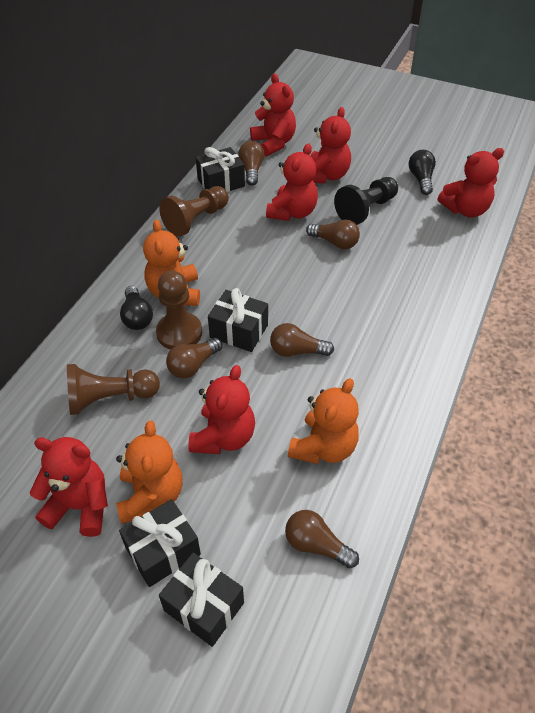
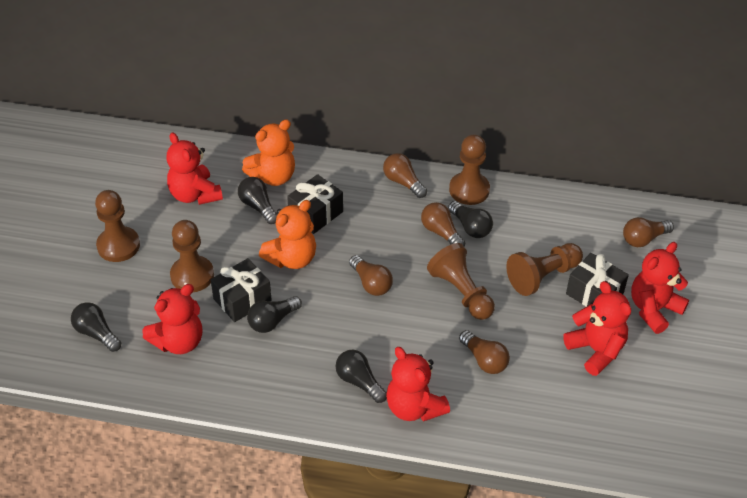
black gift: [119,499,201,587] [159,552,244,647] [196,147,245,192] [208,288,268,352] = 4 -> [211,258,272,322] [287,174,343,234] [566,253,629,307] = 3
black light bulb: [120,286,153,330] [409,150,436,195] = 2 -> [71,302,121,352] [238,177,277,224] [247,296,302,333] [336,350,387,403] [448,201,493,238] = 5
black pawn: [334,177,398,225] = 1 -> none = 0
brown pawn: [67,364,160,415] [156,271,202,350] [159,186,229,237] = 3 -> [95,190,140,262] [170,220,214,293] [427,243,495,320] [449,134,490,205] [506,243,583,296] = 5
orange teddy bear: [116,421,183,524] [143,219,200,306] [288,378,359,464] = 3 -> [242,119,295,186] [259,200,316,269] = 2
red teddy bear: [30,437,108,537] [188,365,255,454] [250,74,296,156] [266,143,318,221] [310,107,351,183] [438,148,504,218] = 6 -> [142,284,203,354] [166,132,223,205] [386,347,450,422] [563,281,631,376] [631,242,689,334] = 5

